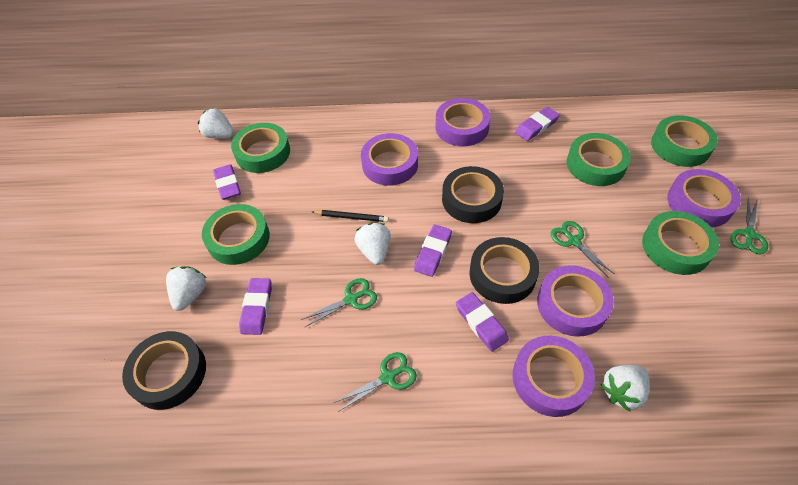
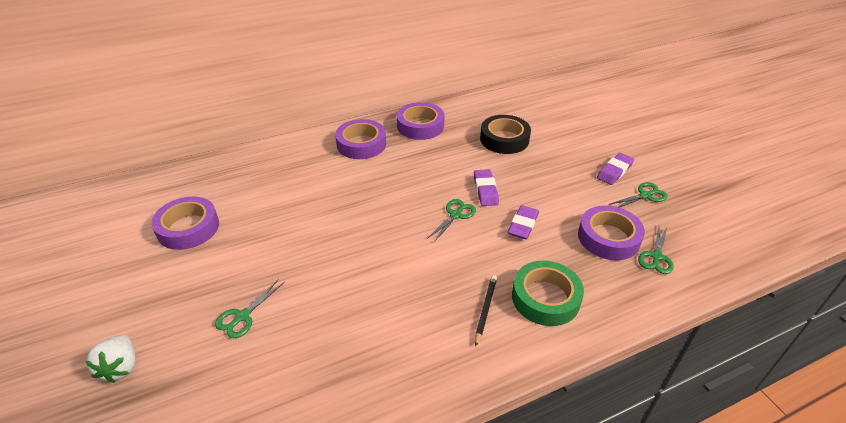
black tape: [122,331,206,410] [442,166,504,223] [469,237,540,304] = 3 -> [480,115,531,154] = 1
green tape: [202,204,270,265] [231,123,290,173] [567,133,631,186] [642,211,719,275] [651,115,718,167] = 5 -> [512,261,584,326] = 1
purple eraser: [213,164,241,200] [239,278,272,335] [414,225,452,277] [456,292,509,352] [515,107,560,141] = 5 -> [474,169,499,206] [508,205,539,239] [597,153,634,185] = 3
purple tape: [361,133,418,186] [436,98,491,146] [513,336,595,417] [537,265,614,337] [667,169,741,227] = 5 -> [151,196,219,250] [335,119,386,159] [397,102,445,140] [578,205,645,260] = 4
white strawberry: [166,266,207,311] [198,108,234,139] [354,223,391,265] [601,365,650,412] = 4 -> [85,335,136,383] = 1

